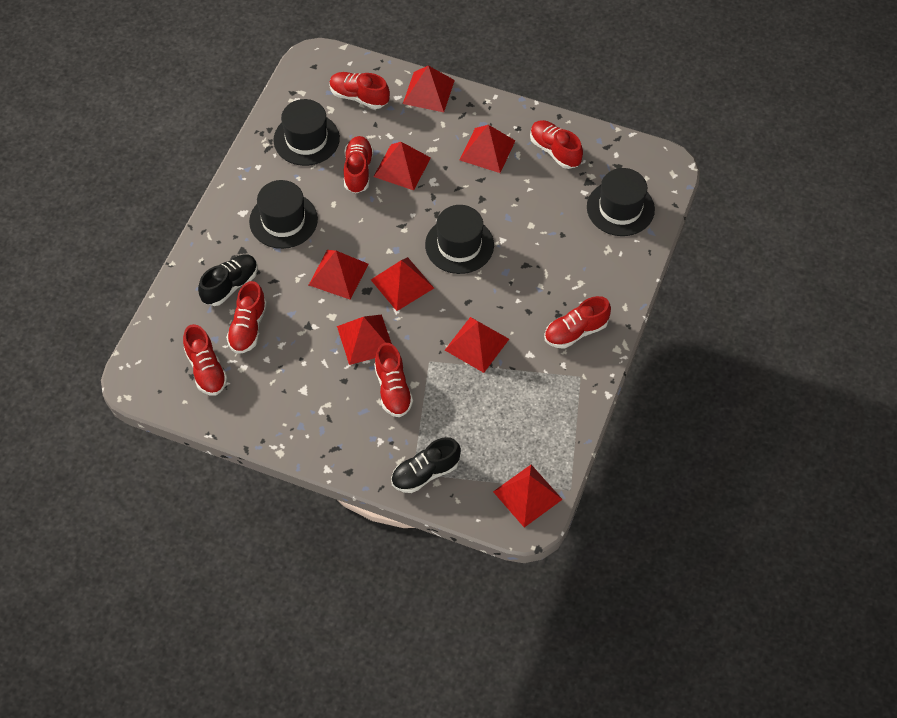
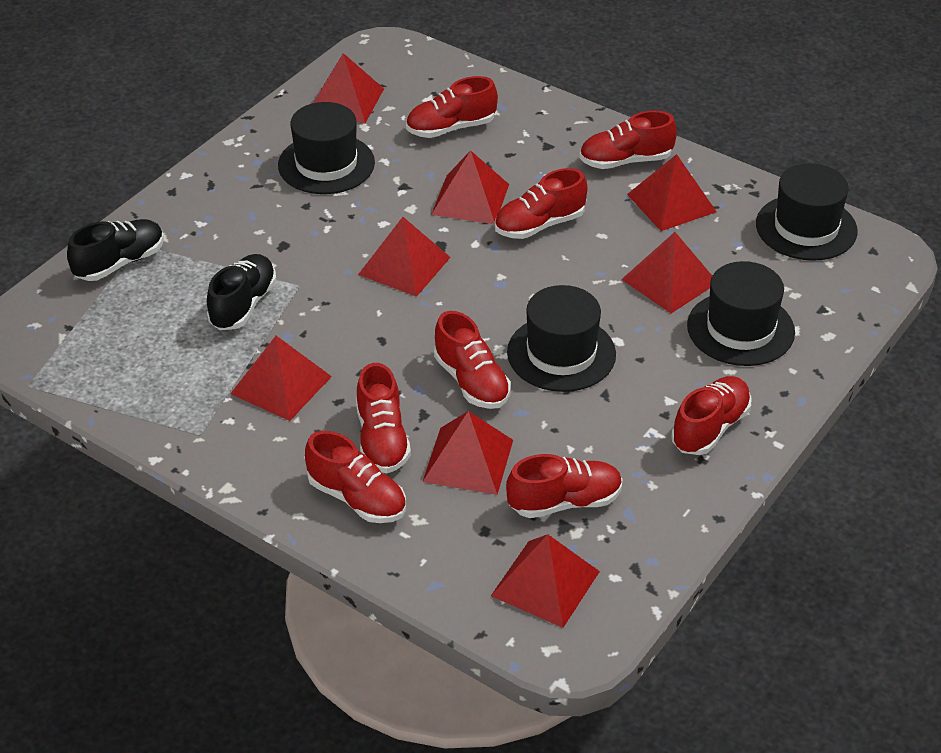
red shoe: [183,324,228,395] [226,281,267,354] [329,72,390,109] [344,136,374,193] [374,343,413,417] [530,120,583,169] [544,296,611,349] = 7 -> [305,431,406,523] [356,363,411,473] [406,76,498,138] [434,311,511,409] [495,168,588,239] [506,454,623,518] [580,111,677,169] [671,376,752,455] = 8

